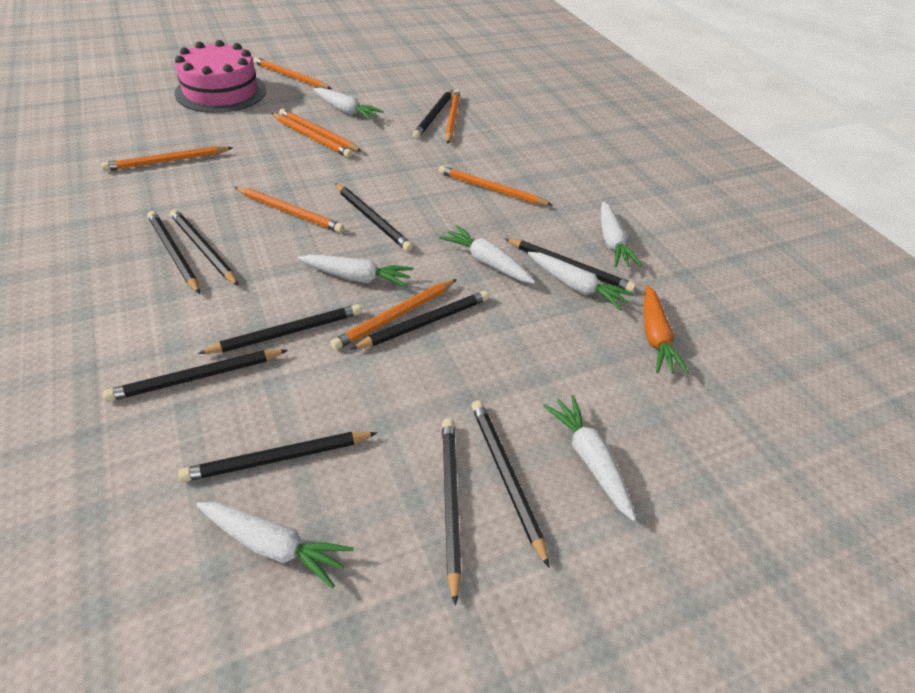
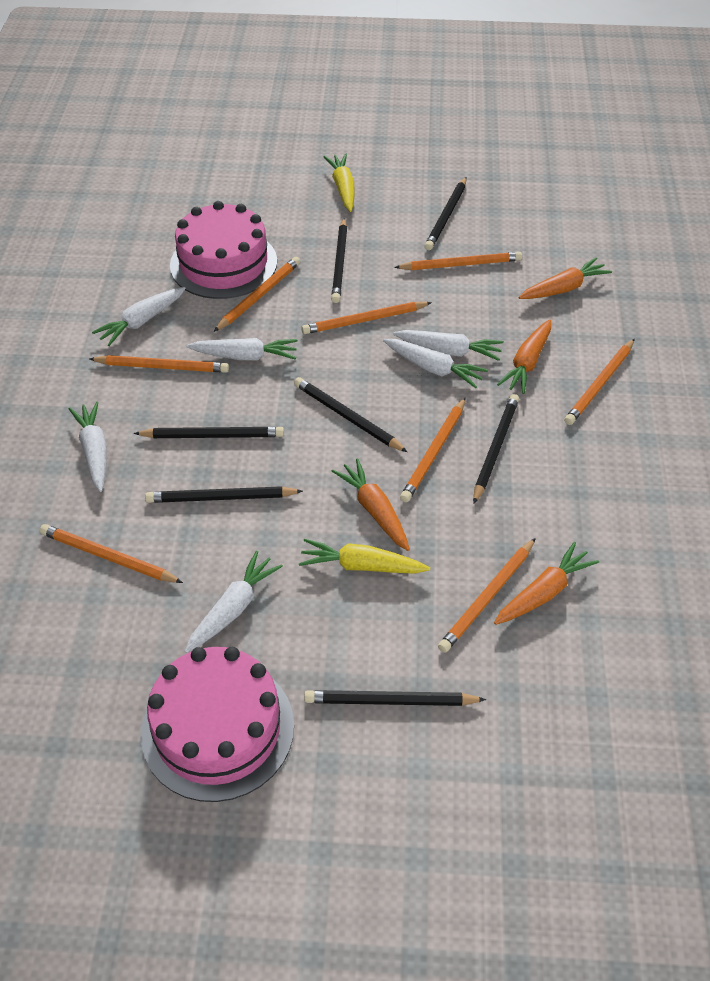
black pencil: [103,350,288,402] [147,211,200,294] [170,209,239,286] [178,432,377,482] [198,304,362,354] [335,183,413,252] [351,291,489,349] [413,90,453,139] [442,418,462,606] [471,400,550,568] [504,238,636,292] = 11 -> [134,427,284,438] [145,486,303,503] [294,377,407,452] [304,690,486,706] [331,218,347,303] [424,177,466,250] [473,394,519,504] = 7
orange carrot: [644,285,689,374] = 1 -> [332,458,410,551] [494,542,599,625] [497,319,551,394] [518,257,612,299] = 4
pink cake: [174,40,266,113] = 1 -> [141,647,294,802] [170,201,277,299] = 2
white carrot: [196,502,354,588] [297,254,414,288] [313,87,384,120] [440,225,535,284] [528,252,634,311] [543,395,636,521] [601,201,642,267] = 7 -> [69,401,107,492] [92,287,186,346] [185,551,283,653] [186,338,298,360] [383,339,488,388] [393,330,504,361] = 6
yellow carrot: none = 0 -> [299,539,430,574] [324,153,355,212] = 2

